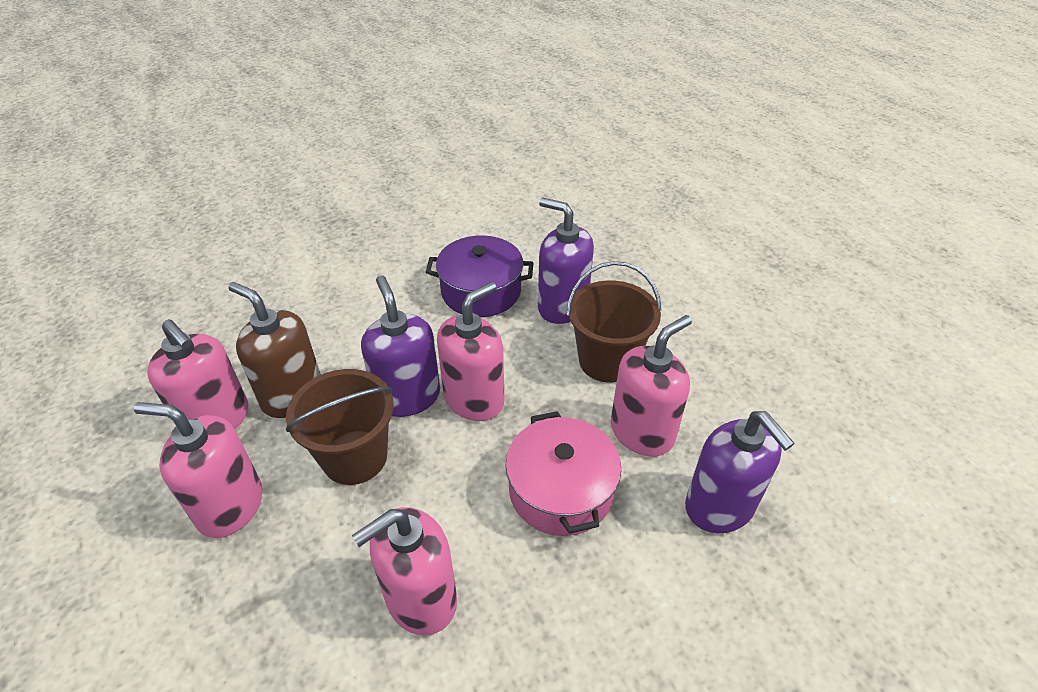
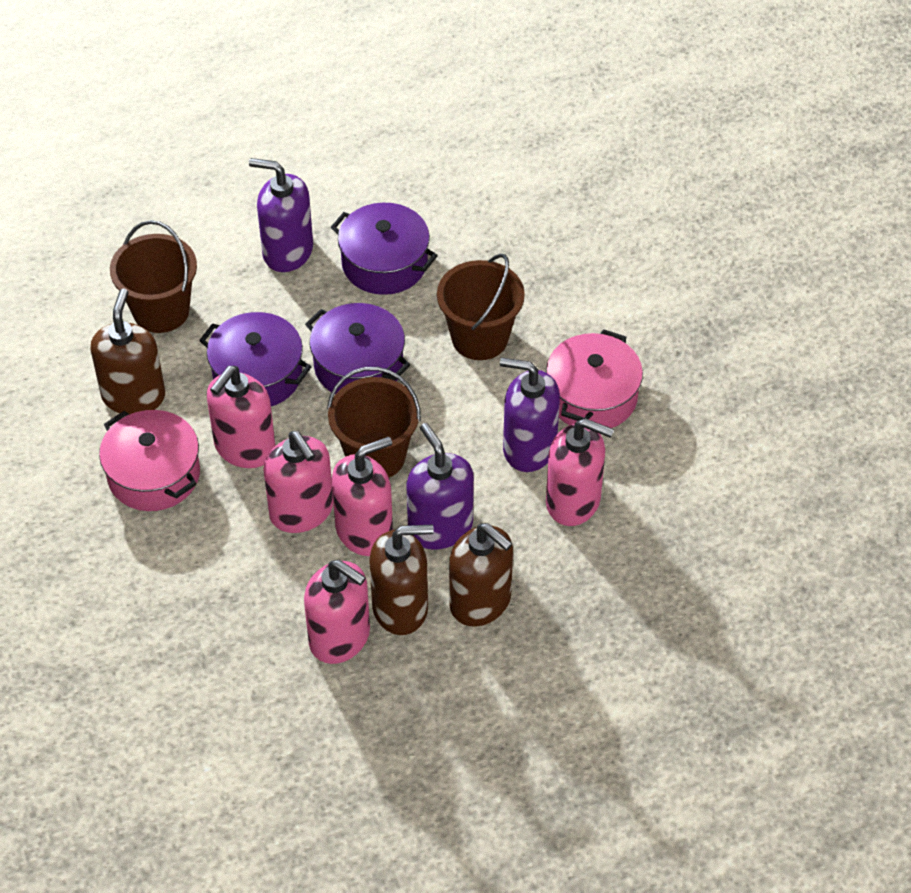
brown bucket: [286,369,394,485] [566,261,661,382] = 2 -> [110,220,197,333] [327,367,421,478] [437,254,525,360] = 3
brown soap dispenser: [228,282,321,418] = 1 -> [90,288,165,414] [369,525,434,635] [449,523,513,627] = 3
pink pot: [505,411,621,536] = 1 -> [99,410,200,511] [546,329,643,428] = 2
purple pot: [426,235,533,317] = 1 -> [199,312,311,406] [305,303,410,394] [331,203,438,295] = 3

